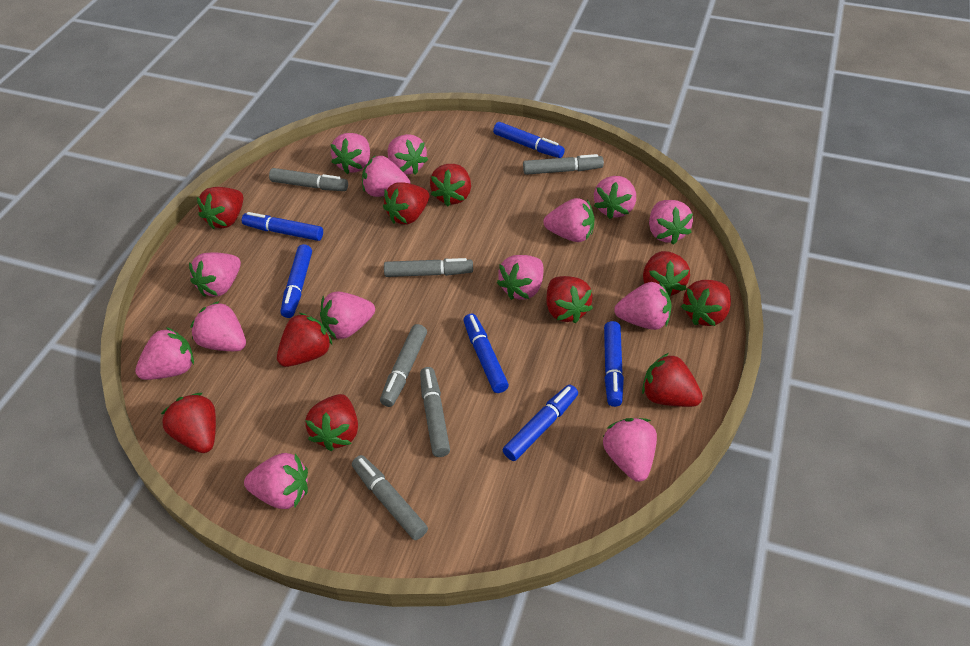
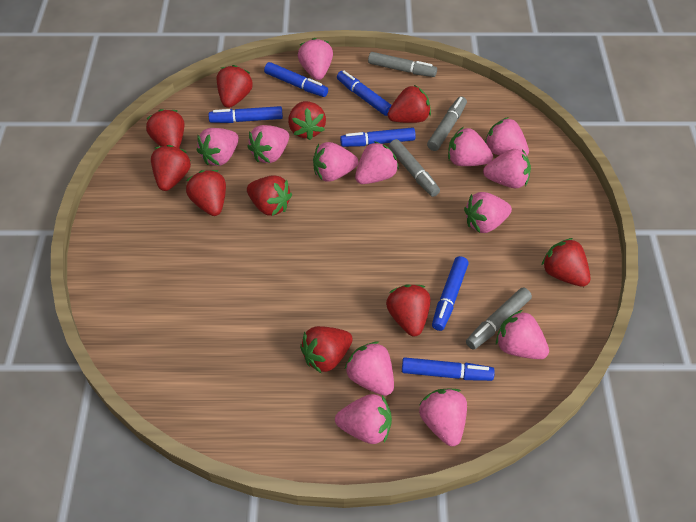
grey marker: [269,168,348,191] [352,455,428,540] [380,324,427,407] [384,258,473,277] [420,367,450,457] [523,154,604,175] = 6 -> [368,52,437,77] [388,139,440,197] [427,96,467,151] [466,287,532,350] = 4
pink strawberry: [135,327,194,380] [189,253,241,297] [190,301,246,351] [244,453,308,509] [320,291,375,339] [331,133,370,174] [362,155,411,197] [388,134,428,175] [497,255,543,300] [543,198,594,242] [594,176,636,219] [603,418,657,482] [614,282,672,330] [649,200,693,245] = 14 -> [197,128,239,166] [247,125,289,163] [298,38,333,80] [313,142,358,182] [335,394,392,444] [345,341,394,396] [355,141,399,184] [419,389,467,446] [448,127,493,166] [464,192,512,233] [483,149,531,188] [485,117,529,156] [496,310,549,359] = 13

